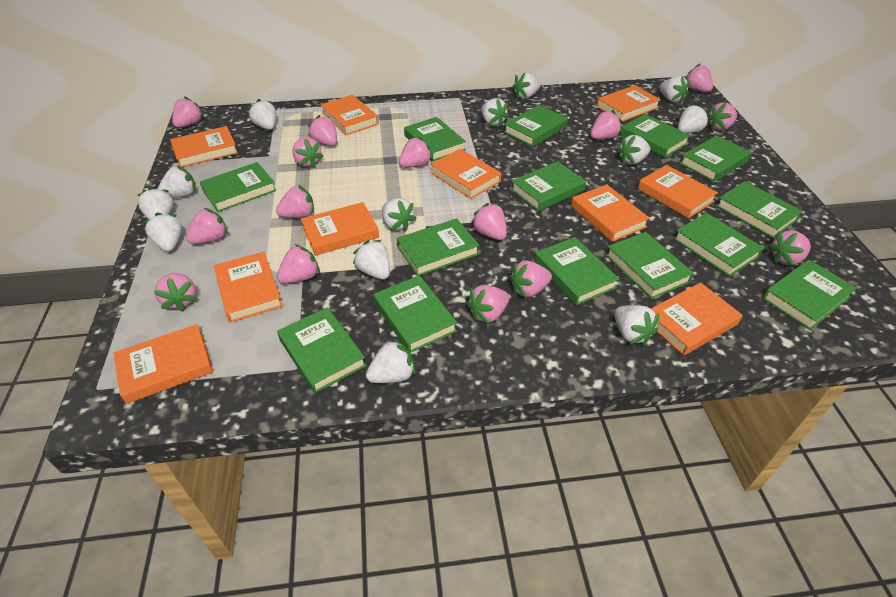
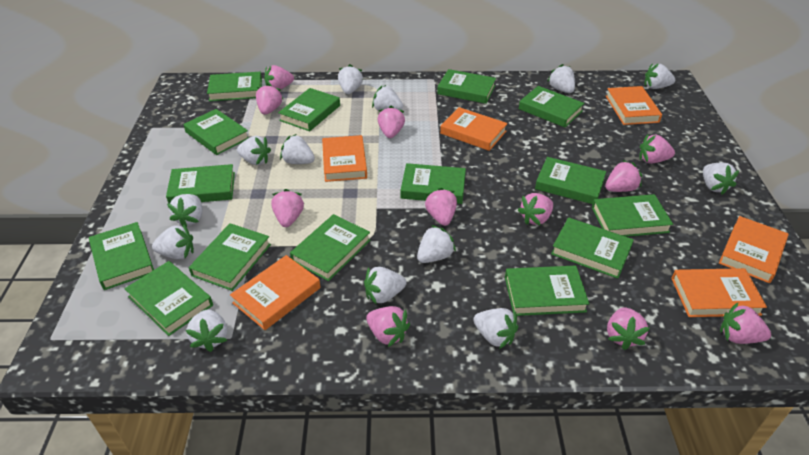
green book: [200,162,276,212] [277,307,366,393] [373,275,457,353] [397,218,480,276] [404,117,466,162] [504,105,568,147] [511,161,586,211] [534,237,619,306] [606,232,694,299] [620,114,691,158] [674,213,764,277] [680,135,752,182] [716,181,803,238] [762,260,857,330] = 14 -> [89,222,154,290] [124,261,213,336] [166,164,235,204] [183,109,249,155] [189,223,271,291] [207,72,262,101] [278,88,340,131] [290,214,370,281] [401,163,466,204] [437,69,496,104] [505,266,589,316] [519,86,584,127] [535,157,606,204] [551,217,634,279] [592,194,673,237] = 15
orange book: [113,324,213,404] [170,126,238,167] [214,252,283,323] [301,202,379,256] [321,95,379,135] [430,149,502,199] [571,184,650,242] [596,85,661,122] [638,165,718,219] [651,282,743,355] = 10 -> [230,255,321,330] [322,135,367,182] [440,107,508,151] [606,86,662,125] [671,268,767,317] [719,216,789,283] = 6
pink strawberry: [154,273,197,311] [172,96,204,128] [186,208,228,244] [276,185,314,218] [277,244,320,284] [292,137,324,168] [308,115,337,146] [399,137,433,168] [466,285,509,324] [471,203,507,240] [509,261,552,299] [590,110,622,139] [685,63,713,92] [708,102,737,130] [768,230,811,266] = 15 -> [256,84,283,115] [264,65,294,89] [271,189,304,227] [366,306,410,347] [378,106,405,138] [425,188,457,226] [518,193,553,226] [605,160,642,192] [607,307,649,350] [639,134,675,164] [720,303,771,344] = 11

